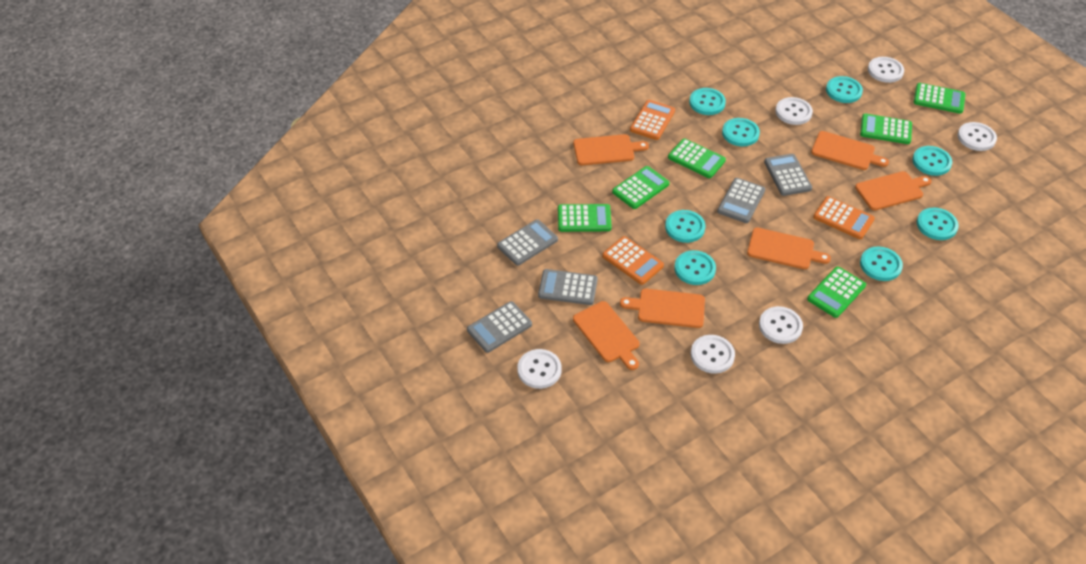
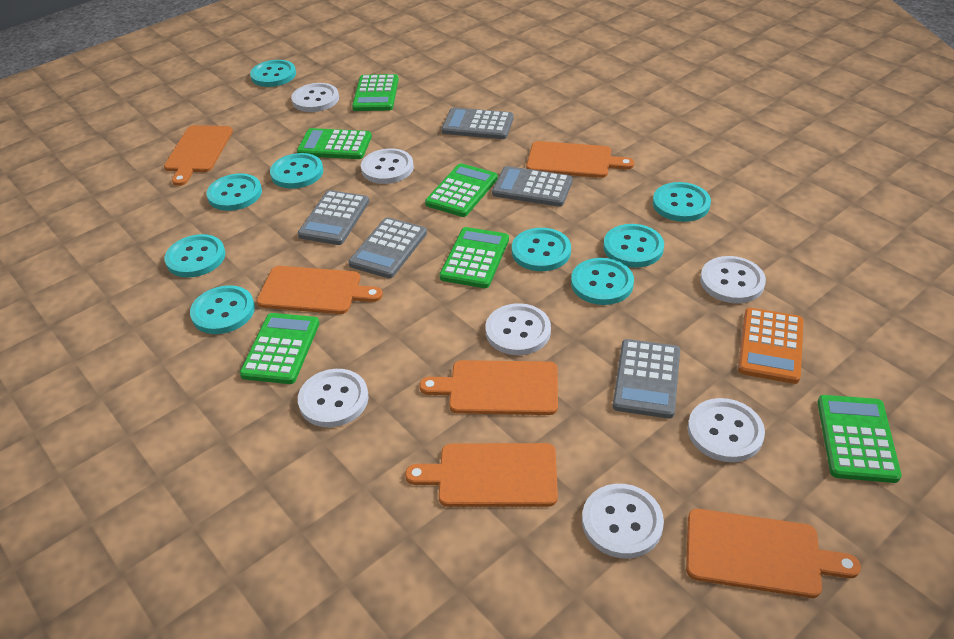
orange calculator: [602,236,664,285] [630,100,675,140] [813,196,875,239] = 3 -> [738,308,803,384] = 1
turquoise button: [665,210,705,243] [674,250,716,285] [689,88,726,115] [722,118,760,146] [826,76,863,103] [860,246,903,281] [912,146,952,176] [917,208,959,240] = 8 -> [165,234,225,277] [190,285,255,334] [206,173,262,211] [250,60,296,87] [270,153,323,189] [512,228,571,271] [571,258,634,305] [603,224,664,268] [653,182,711,222] = 9
white button: [517,349,562,389] [691,335,735,374] [759,306,803,344] [775,97,813,125] [868,57,904,83] [958,122,997,151] = 6 -> [291,83,339,112] [298,369,369,427] [361,148,414,184] [486,303,551,355] [582,484,664,558] [688,398,765,462] [700,256,766,303] = 7

